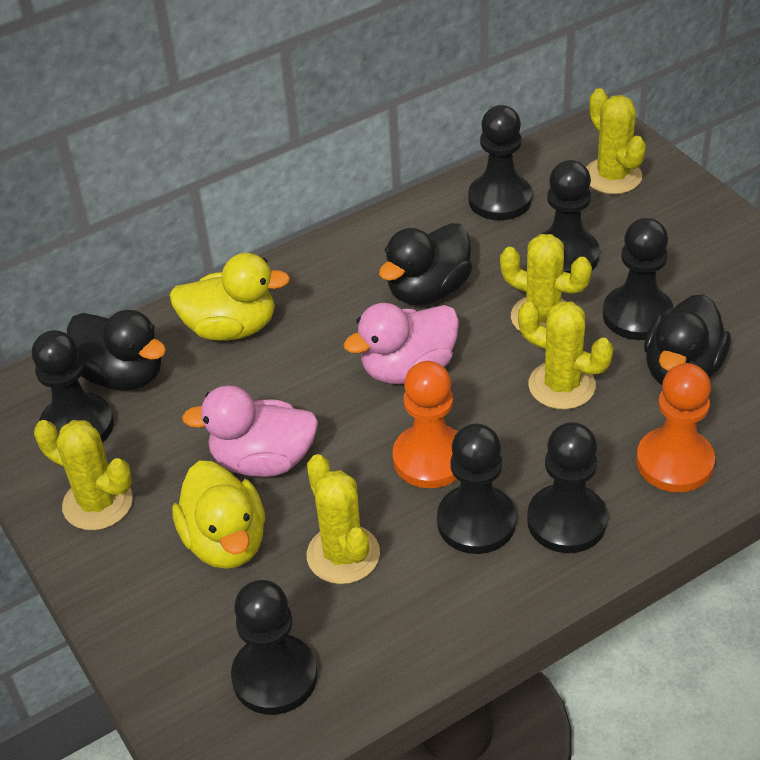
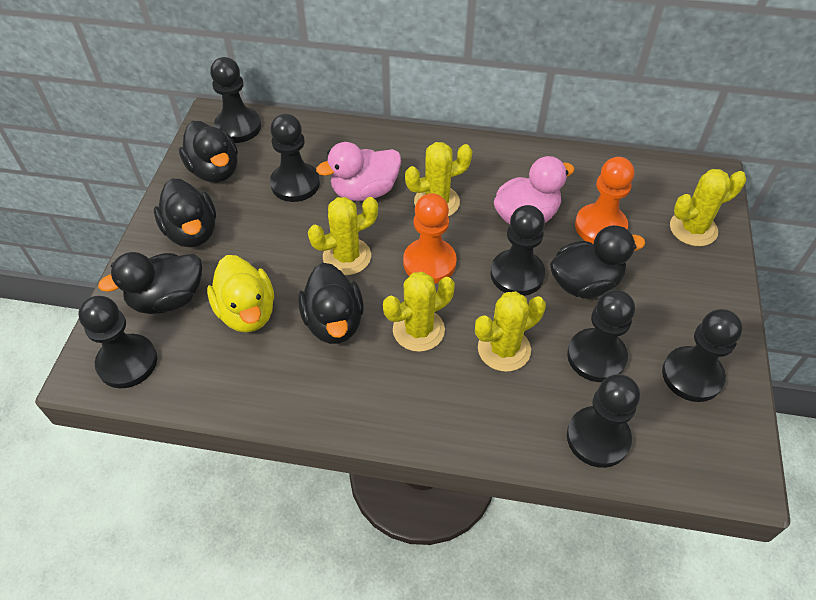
black duck: [67,310,166,391] [379,223,473,305] [644,294,731,384] = 3 -> [98,252,202,314] [154,179,216,247] [179,121,238,183] [298,263,364,344] [550,225,645,299] = 5
yellow duck: [169,253,290,341] [172,461,265,569] = 2 -> [207,255,274,333] = 1

